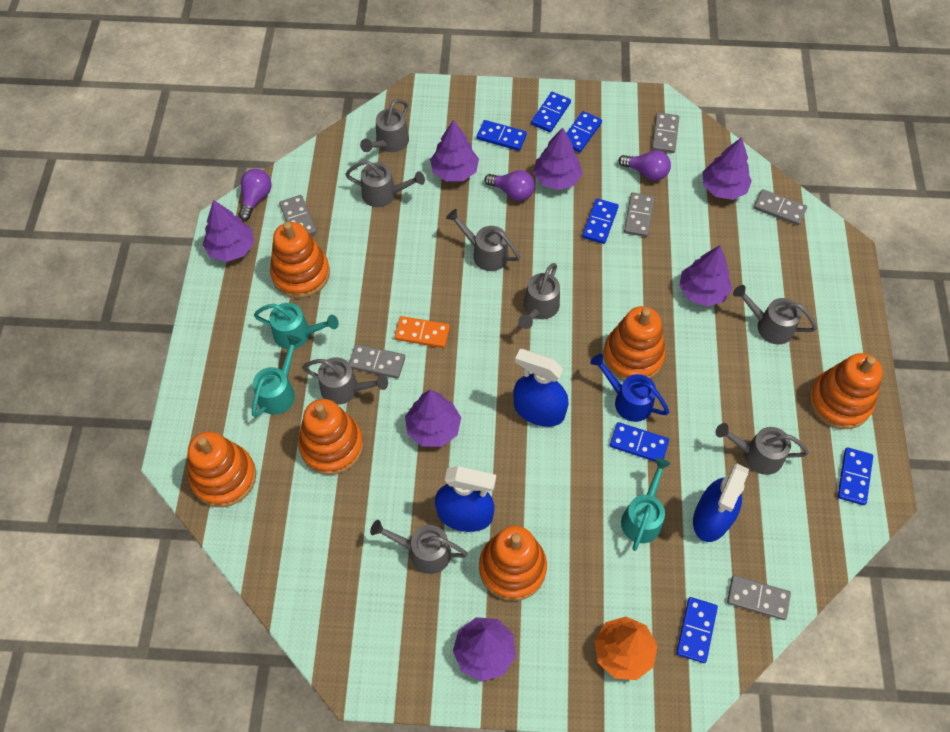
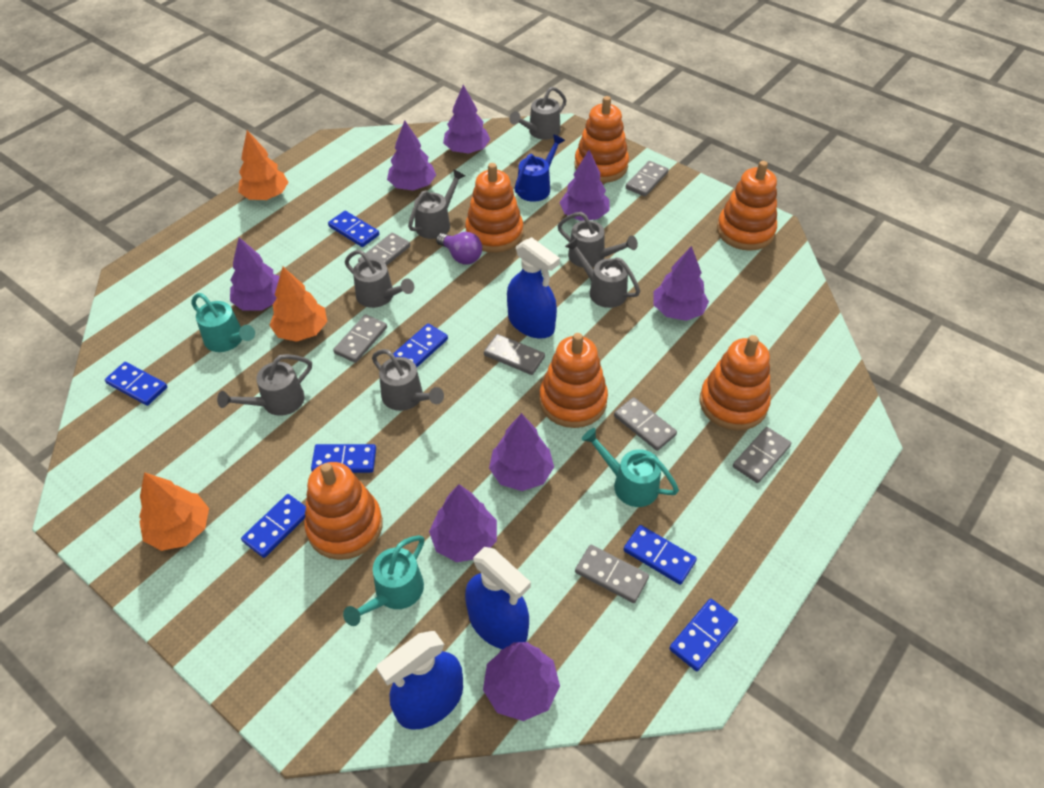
grey domino: [279,195,317,235] [349,344,405,379] [624,193,655,237] [652,112,679,153] [727,575,791,620] [754,189,807,226] = 6 -> [333,314,387,363] [358,233,410,266] [484,334,545,375] [575,545,649,603] [614,397,677,451] [626,161,668,197] [733,427,791,483] = 7
grey watering can: [302,357,388,405] [345,160,425,207] [360,99,409,152] [370,520,468,574] [446,209,520,271] [518,263,560,329] [716,423,809,475] [733,285,817,345] = 8 -> [217,354,312,416] [345,250,414,308] [372,349,444,411] [408,169,465,239] [509,87,567,140] [557,212,638,268] [565,238,640,308] = 7
orange domino: [395,316,450,348] = 1 -> none = 0
orange tree: [594,616,657,680] = 1 -> [139,472,209,551] [238,130,288,200] [269,267,327,342] = 3
purple light bulb: [239,169,271,220] [485,170,535,201] [618,150,671,181] = 3 -> [436,232,482,264] = 1
purple tree: [203,200,254,262] [405,390,461,447] [430,120,479,181] [453,617,516,681] [533,127,582,190] [679,245,732,306] [702,137,752,200] = 7 -> [230,237,280,310] [387,120,436,190] [429,484,497,562] [443,85,490,154] [483,642,560,721] [489,413,554,491] [559,150,610,221] [653,246,709,321] = 8

